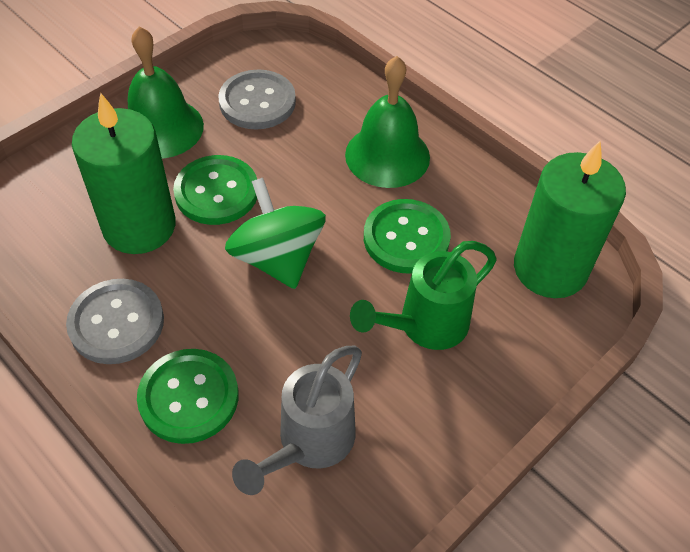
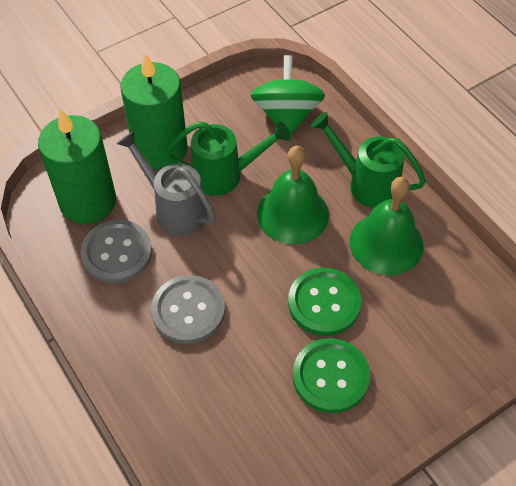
green button: [137,349,238,444] [173,155,257,225] [364,199,451,274] = 3 -> [288,268,361,336] [293,338,370,413] = 2
green watering can: [350,241,497,350] = 1 -> [165,121,291,196] [311,112,426,208] = 2

